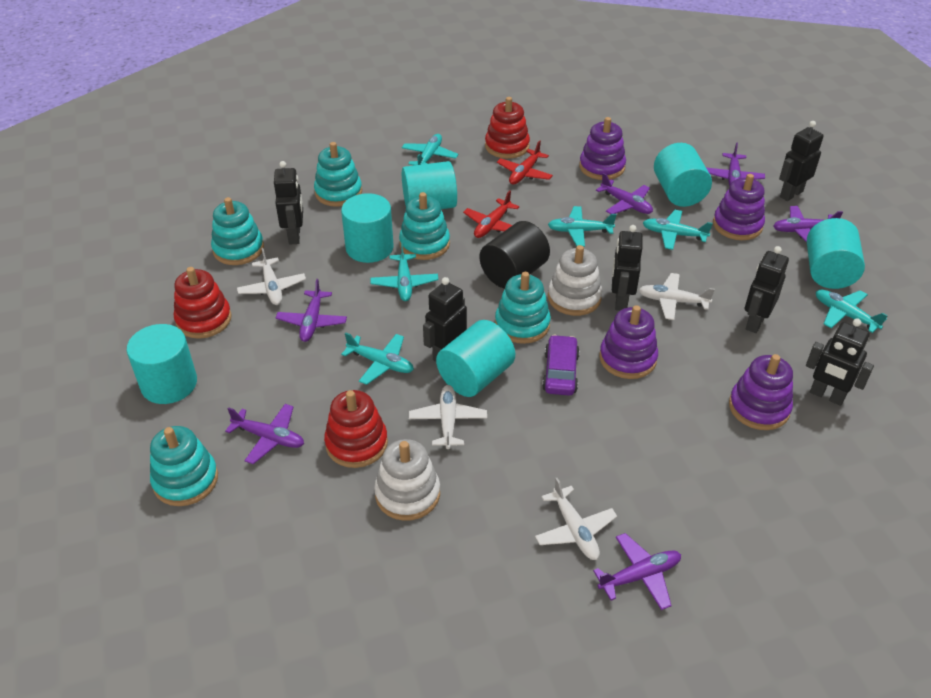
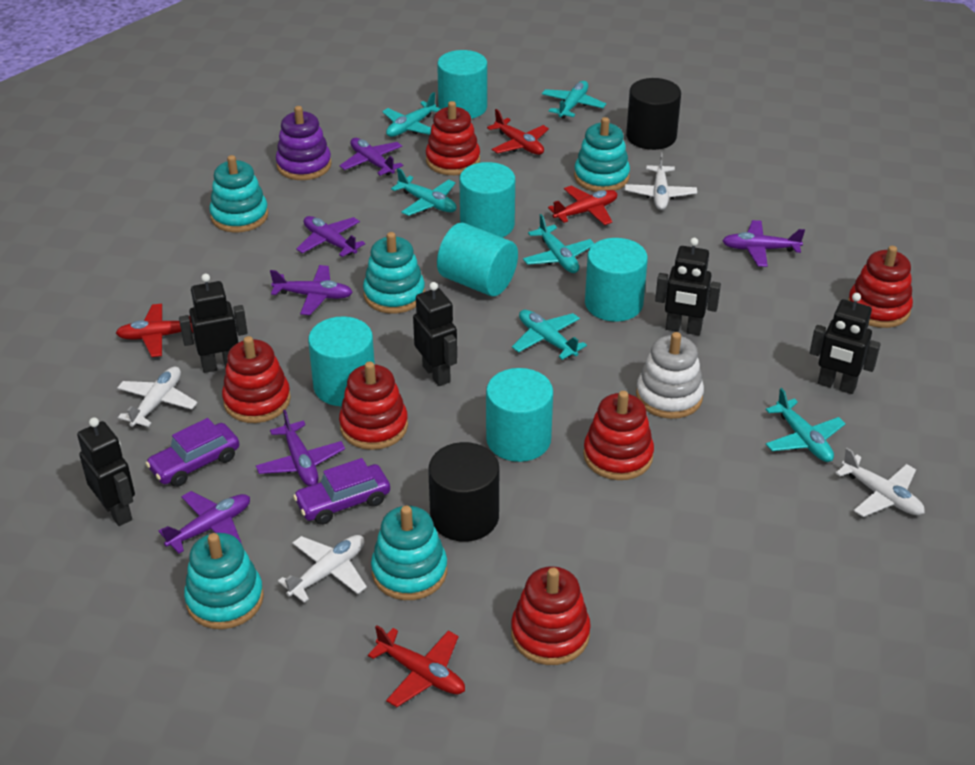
black cylinder: [479,221,550,289] = 1 -> [428,442,499,542] [626,78,681,150] = 2
black robot: [274,161,303,244] [423,277,467,362] [612,225,643,311] [745,246,789,333] [779,121,824,201] [806,318,874,406] = 6 -> [77,418,135,526] [179,274,248,373] [413,282,457,386] [655,238,721,335] [810,293,881,394] = 5
purple car: [542,335,580,396] = 1 -> [145,418,239,487] [293,458,390,525] = 2
purple stacking toy: [579,117,626,180] [599,305,658,379] [713,174,765,240] [729,354,793,430] = 4 -> [276,106,332,180] = 1
red plane: [463,190,519,238] [497,140,553,185] = 2 -> [116,304,193,357] [368,625,465,707] [487,109,549,155] [548,186,617,225] = 4
red stacking toy: [174,267,231,339] [324,390,388,468] [485,97,530,159] = 3 -> [222,336,291,423] [339,362,408,450] [426,101,480,175] [511,566,591,665] [583,391,654,480] [848,246,913,328] = 6
white stacking toy: [374,439,440,521] [548,245,602,316] = 2 -> [636,332,704,419] = 1

